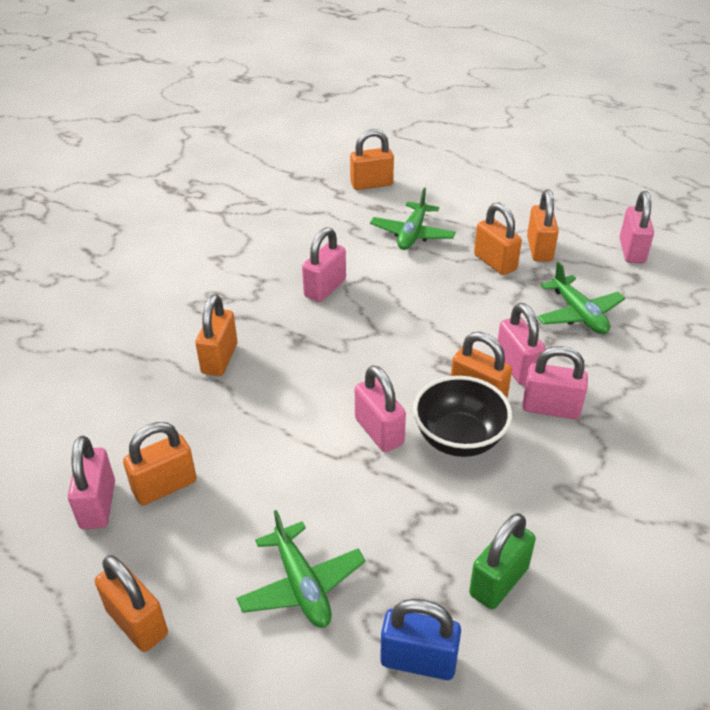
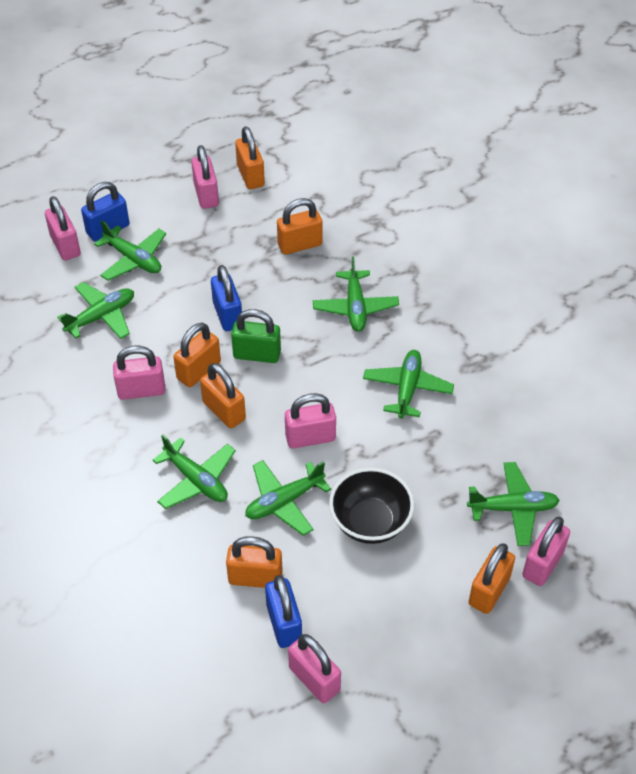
blue padlock: [380,599,461,680] = 1 -> [81,182,130,241] [211,265,242,331] [265,575,302,648] = 3
green plane: [237,510,366,628] [370,188,456,250] [537,262,625,334] = 3 -> [57,282,134,339] [94,220,166,281] [153,435,236,509] [245,460,331,536] [313,256,399,332] [363,350,454,419] [467,462,560,546] = 7
orange padlock: [95,555,168,652] [123,422,197,505] [195,294,237,376] [350,129,394,190] [451,332,512,398] [474,202,522,275] [527,189,559,261] = 7 -> [173,322,221,387] [200,363,246,428] [226,536,283,588] [235,126,265,189] [277,198,323,255] [469,543,515,614] = 6

